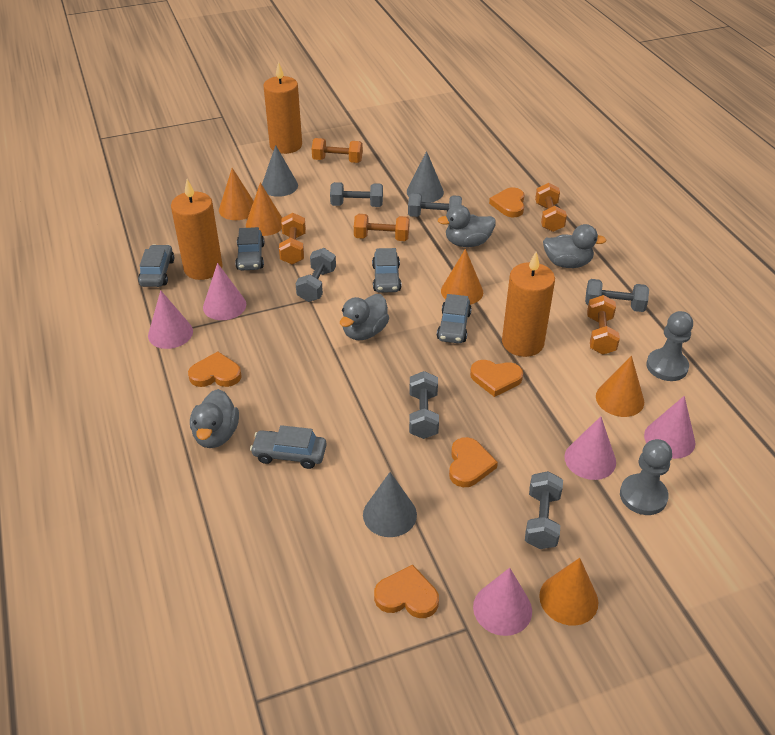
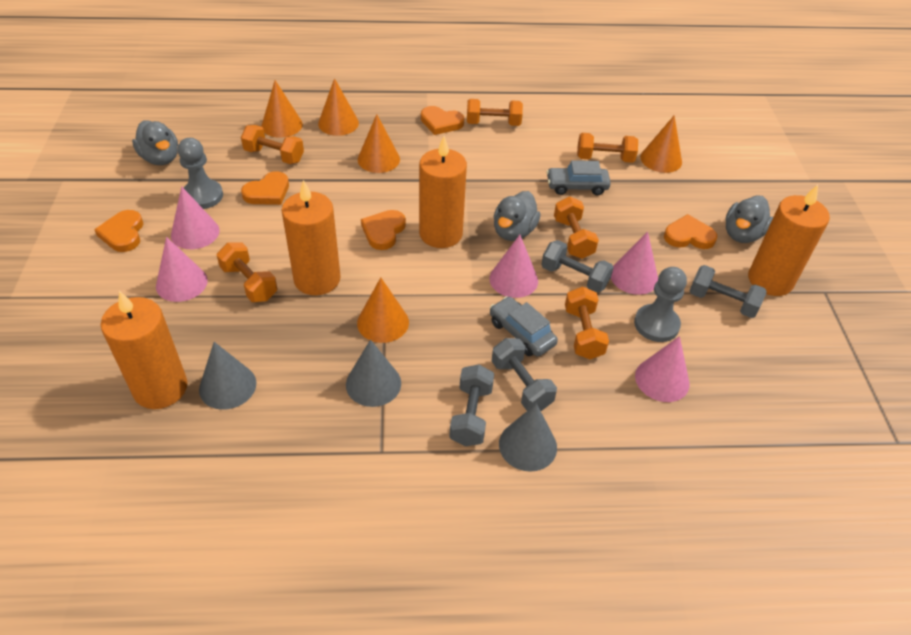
grey car: [138,245,174,287] [235,227,265,270] [250,425,326,469] [372,248,401,293] [437,294,472,343] = 5 -> [490,296,558,356] [546,160,611,195] = 2
grey duck: [190,389,239,448] [340,294,389,340] [438,205,496,247] [543,224,607,268] = 4 -> [132,120,178,165] [494,191,540,241] [725,196,773,243] = 3
grey dumbbell: [296,248,336,302] [330,182,383,207] [408,193,462,217] [409,371,439,439] [525,471,563,549] [585,279,649,312] = 6 -> [449,364,494,446] [492,338,557,411] [541,240,614,293] [690,265,767,318] = 4
orange candle: [171,179,223,280] [263,61,302,154] [502,252,555,357] = 3 -> [101,291,187,409] [282,180,341,295] [419,136,467,248] [748,185,830,296] = 4
orange dumbbell: [279,213,306,265] [312,138,363,163] [354,214,410,241] [535,183,567,232] [587,295,620,355] = 5 -> [217,242,277,302] [241,125,304,164] [467,99,523,126] [554,197,599,259] [565,286,609,359] [577,133,638,163] = 6

